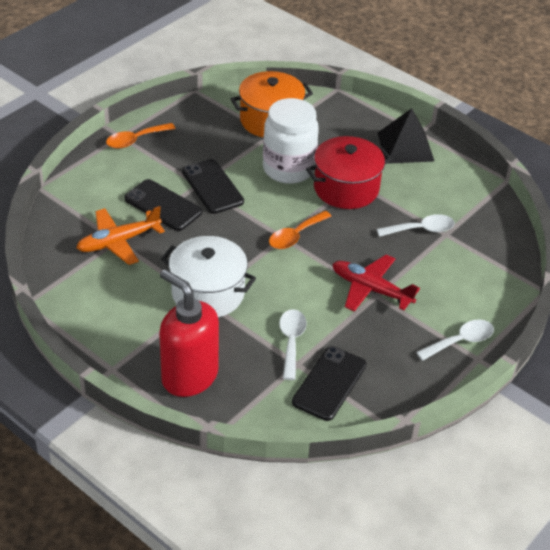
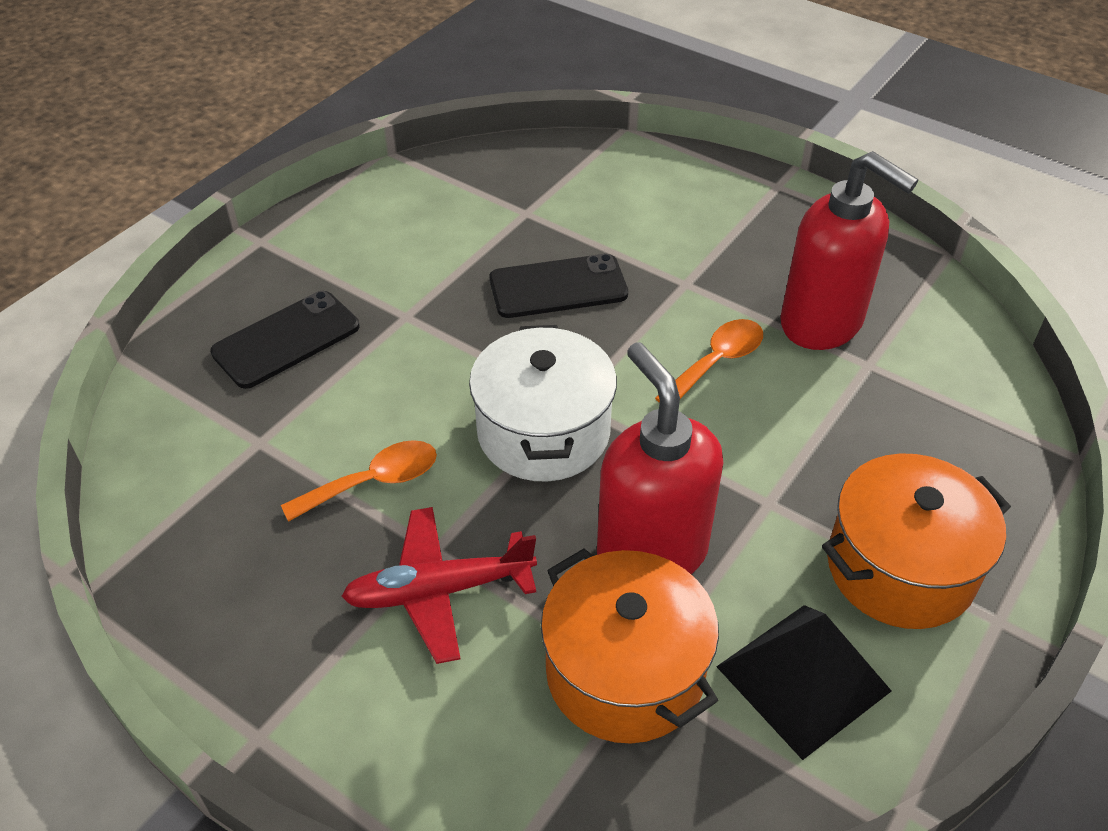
black phone: [124,179,202,231] [182,159,244,214] [292,346,366,421] = 3 -> [210,291,359,389] [489,254,628,318] = 2
orange plane: [76,206,165,265] = 1 -> none = 0
orange pot: [231,71,313,137] = 1 -> [541,549,719,743] [822,453,1011,629] = 2
red pot: [306,136,392,209] = 1 -> none = 0
red soap dispenser: [159,269,219,397] = 1 -> [597,342,723,574] [780,151,918,350] = 2
white jar: [263,98,319,184] = 1 -> none = 0
white spoon: [279,309,307,380] [377,214,455,237] [416,319,494,361] = 3 -> none = 0

